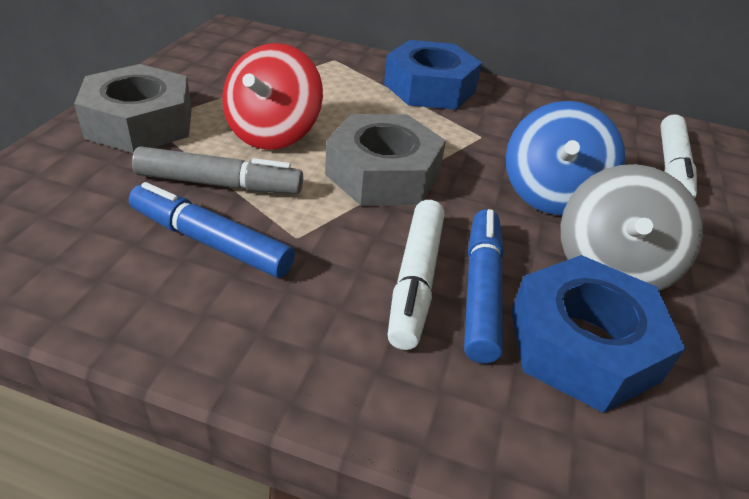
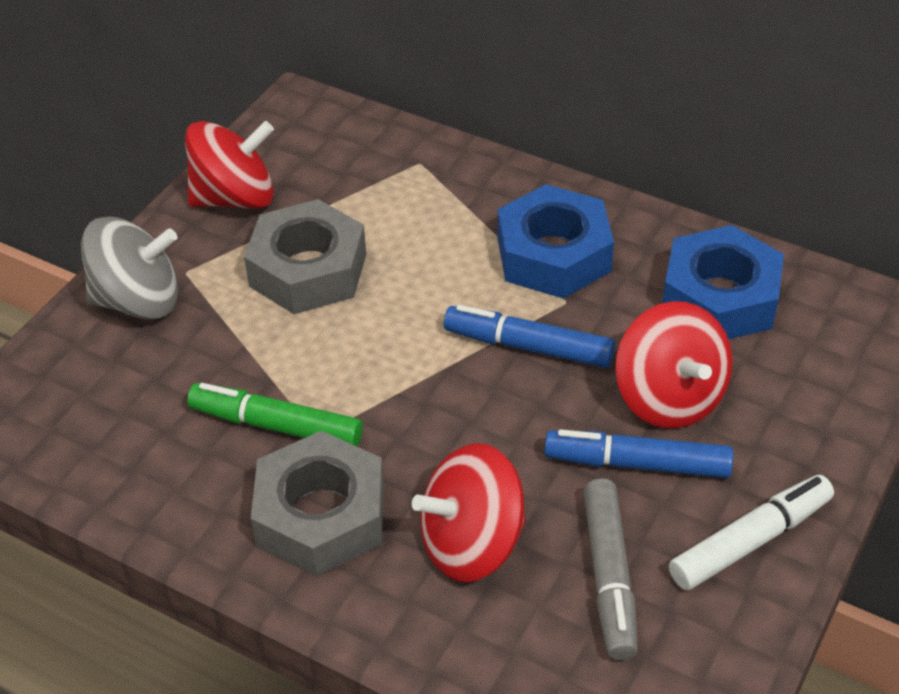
blue spinning top: [506,101,625,215] = 1 -> none = 0
green marker: none = 0 -> [187,383,363,446] = 1
red spinning top: [222,43,323,150] = 1 -> [185,121,274,209] [412,443,526,582] [615,301,733,428] = 3
white marker: [388,200,444,350] [660,115,697,199] = 2 -> [669,475,834,590] = 1

